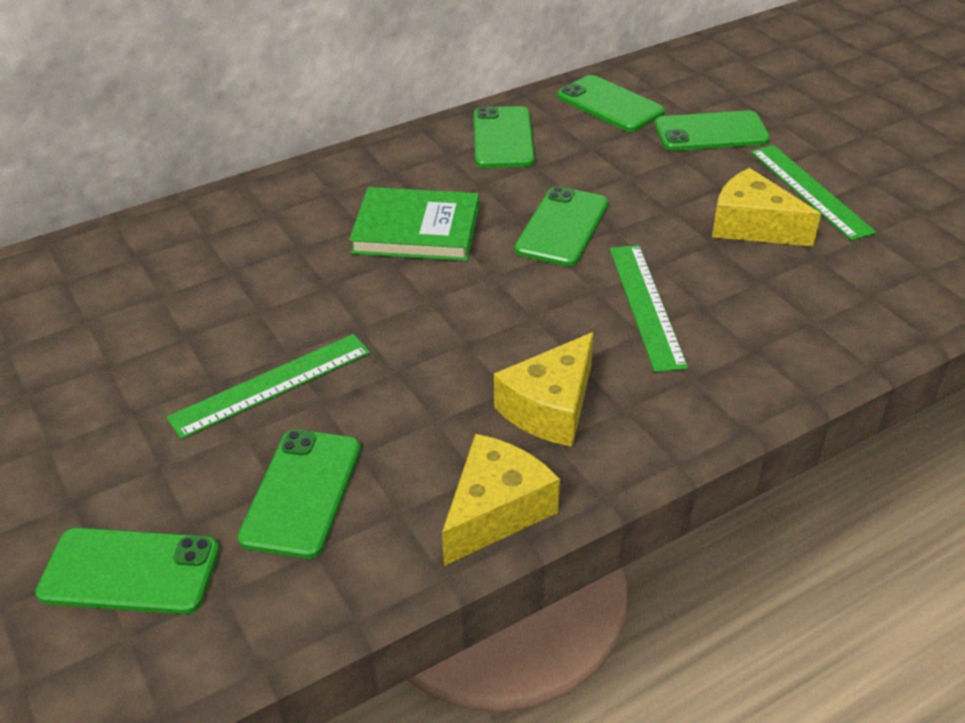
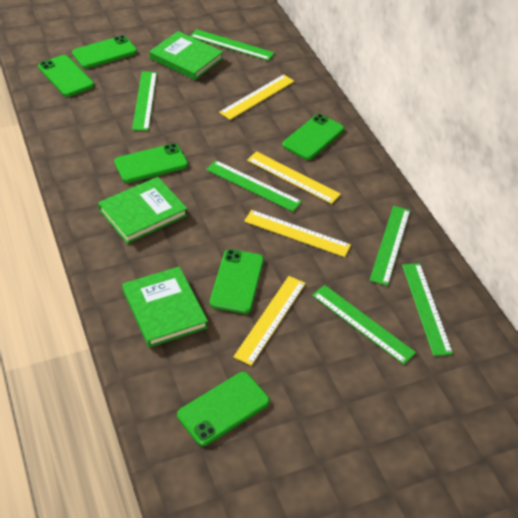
green book: [349,187,479,261] = 1 -> [98,177,188,244] [122,267,208,348] [149,31,223,80] = 3
green ruler: [166,334,370,439] [610,245,688,372] [751,145,876,241] = 3 -> [132,71,157,131] [190,29,274,61] [206,160,302,212] [312,285,416,365] [370,206,410,286] [402,263,453,356] = 6
yellow cheese: [442,434,560,566] [494,332,594,447] [712,168,821,247] = 3 -> none = 0
yellow ruler: none = 0 -> [219,74,295,120] [234,276,306,366] [244,210,351,257] [247,151,341,204] = 4

